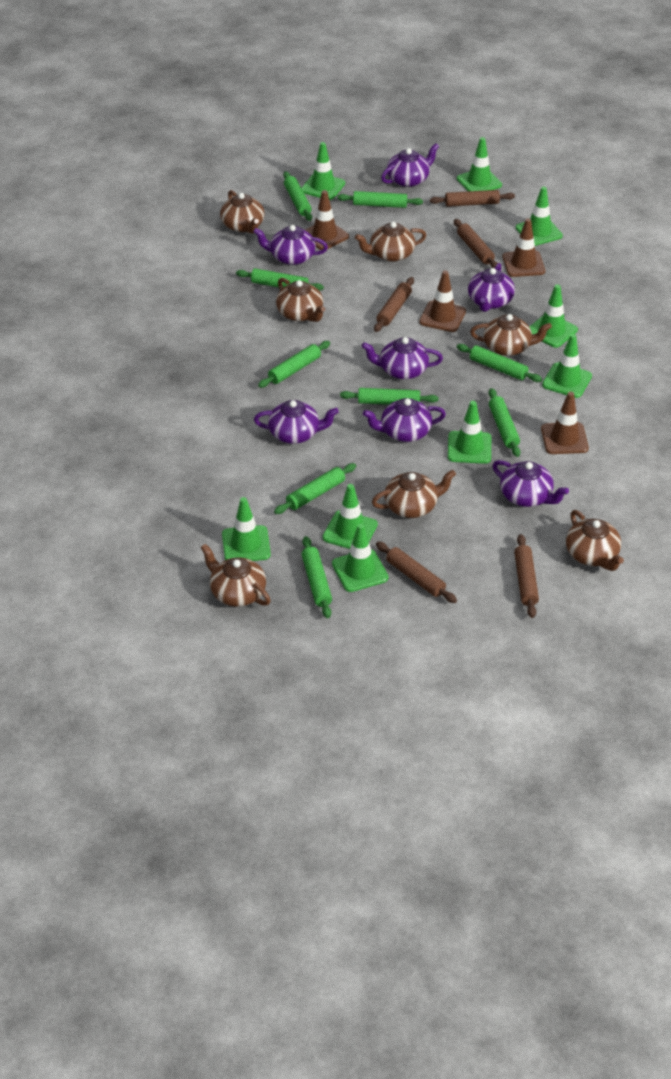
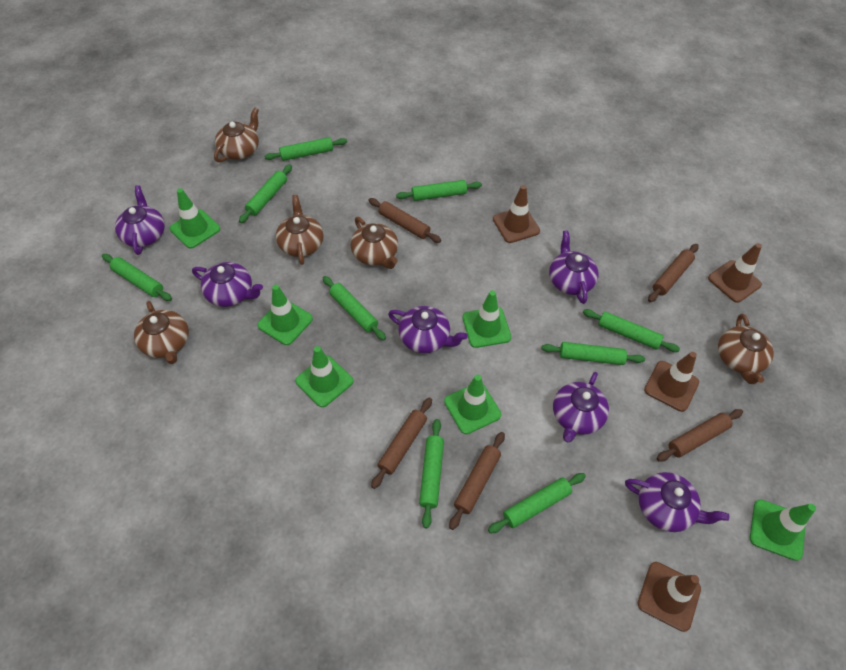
brown teapot: [200,544,271,607] [220,190,265,234] [276,278,325,322] [355,222,427,262] [372,470,456,518] [470,314,552,356] [566,510,624,571] = 7 -> [134,301,189,364] [214,107,259,162] [276,195,324,265] [351,217,398,269] [718,314,774,384] = 5
green traffic cone: [222,497,271,561] [301,142,345,200] [323,484,378,549] [332,523,389,592] [448,401,491,464] [457,137,502,191] [516,186,563,246] [529,284,578,348] [542,334,592,398] = 9 -> [170,188,220,249] [257,285,313,345] [295,346,353,407] [444,375,501,434] [463,290,511,348] [750,499,816,561] = 6
purple teapot: [253,225,328,265] [254,400,339,444] [362,337,443,379] [363,398,446,442] [381,143,439,187] [468,263,515,312] [492,460,569,507] = 7 -> [115,185,165,255] [192,262,263,307] [388,306,468,353] [549,230,599,304] [553,372,609,442] [625,472,729,532] = 6

